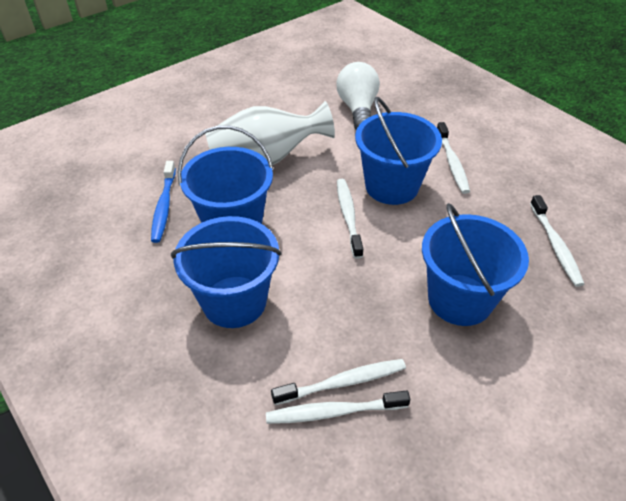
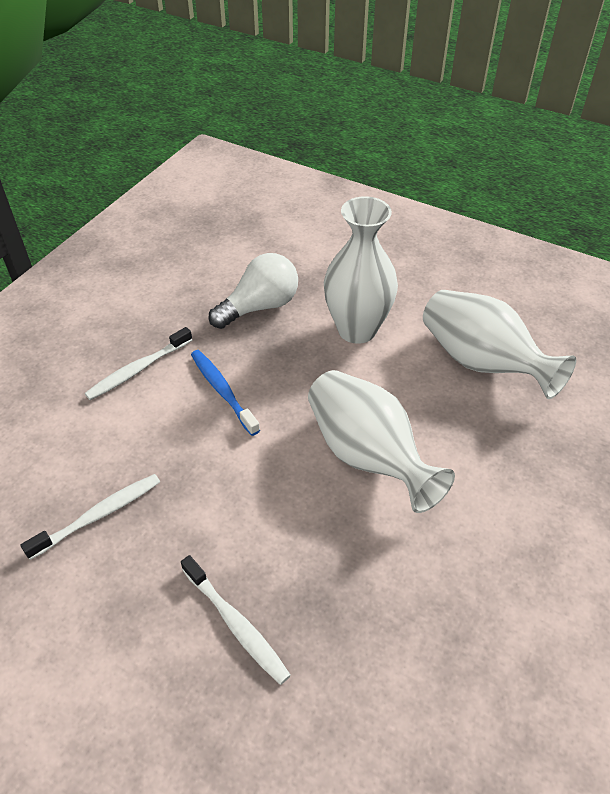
blue bucket: [171,216,281,328] [178,125,274,224] [355,97,442,205] [422,203,529,326] = 4 -> none = 0
white toothbrush: [266,391,410,424] [271,359,406,405] [337,179,363,259] [437,122,470,194] [530,195,584,287] = 5 -> [20,474,160,560] [85,327,192,400] [181,555,291,685] = 3
white vase: [205,101,335,165] = 1 -> [308,370,455,513] [324,196,398,344] [423,290,576,399] = 3

